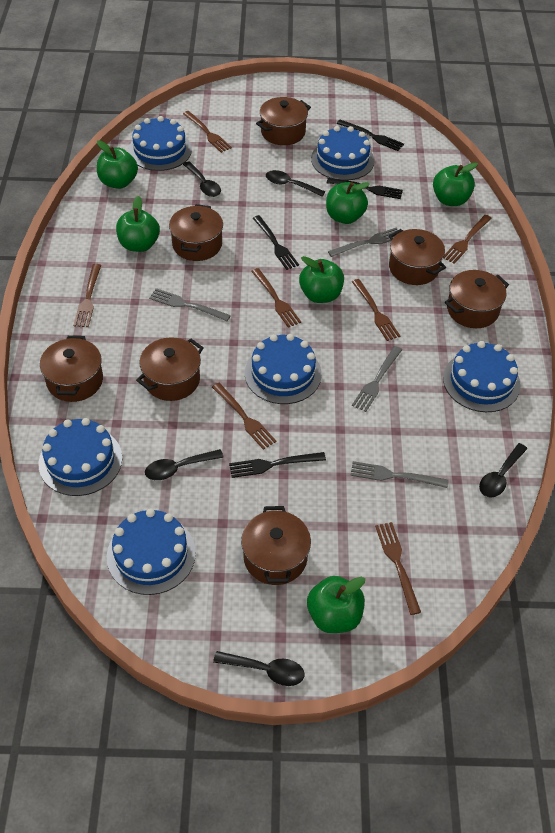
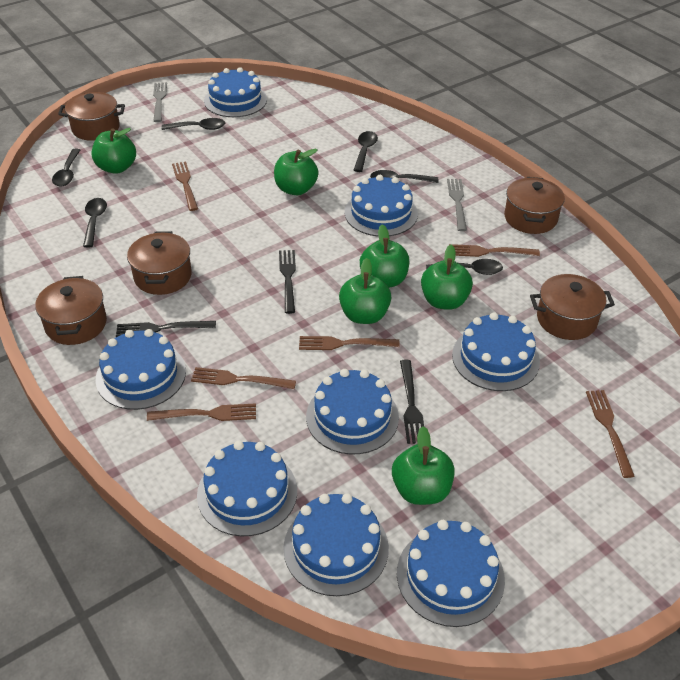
black fork: [229,452,326,478] [253,215,299,270] [327,178,403,199] [336,120,404,151] = 4 -> [116,321,216,337] [279,250,296,314] [400,360,424,444] = 3
black spoon: [145,449,224,480] [183,161,221,197] [213,651,305,686] [266,170,325,197] [479,443,528,497] = 5 -> [52,149,80,187] [83,198,107,247] [161,118,225,130] [354,131,378,172] [370,170,439,183] [426,259,503,275] = 6
blue cake: [38,418,122,496] [107,509,196,595] [128,116,192,171] [245,334,322,404] [311,126,375,181] [443,341,521,412] = 6 -> [96,329,186,410] [197,441,297,536] [204,67,267,117] [283,493,389,596] [306,369,399,454] [345,175,418,237] [397,520,505,627] [452,312,540,391] = 8
brown fork: [73,264,101,327] [183,111,232,153] [212,383,276,450] [251,268,301,328] [352,279,400,341] [375,522,421,615] [443,215,492,264] = 7 -> [147,403,256,421] [172,162,198,211] [191,367,296,389] [299,336,400,350] [449,244,540,257] [586,390,635,478] = 6
brown pot: [40,336,103,402] [136,337,203,401] [169,204,223,261] [241,506,311,585] [256,97,311,145] [389,229,446,285] [445,270,509,328] = 7 -> [35,276,107,345] [58,92,125,141] [127,231,192,295] [504,177,565,234] [530,274,615,340] = 5
grey fork: [149,288,231,321] [328,228,398,257] [350,461,448,488] [352,346,402,412] = 4 -> [153,82,167,122] [447,179,467,231] = 2

